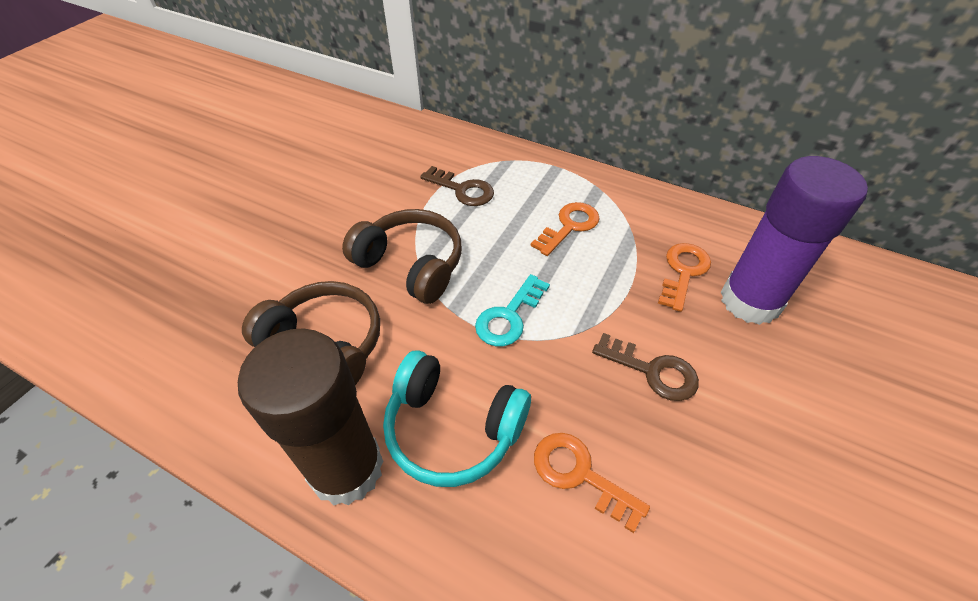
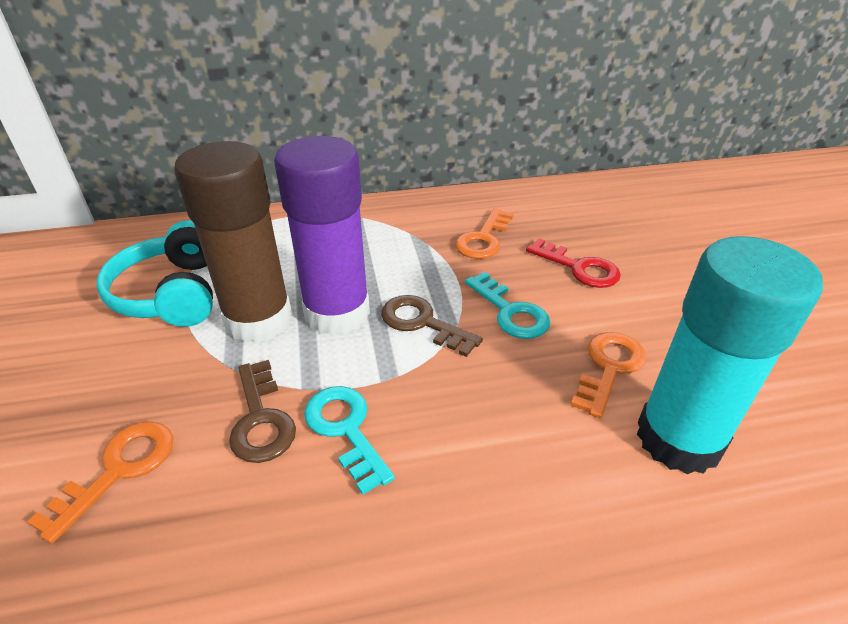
brown headphones: [242,281,380,385] [342,209,462,304] = 2 -> none = 0
red key: none = 0 -> [526,238,621,288] = 1
turquoise glue stick: none = 0 -> [637,236,823,474] = 1
turquoise key: [475,274,550,346] = 1 -> [304,386,395,495] [465,272,550,339] = 2

